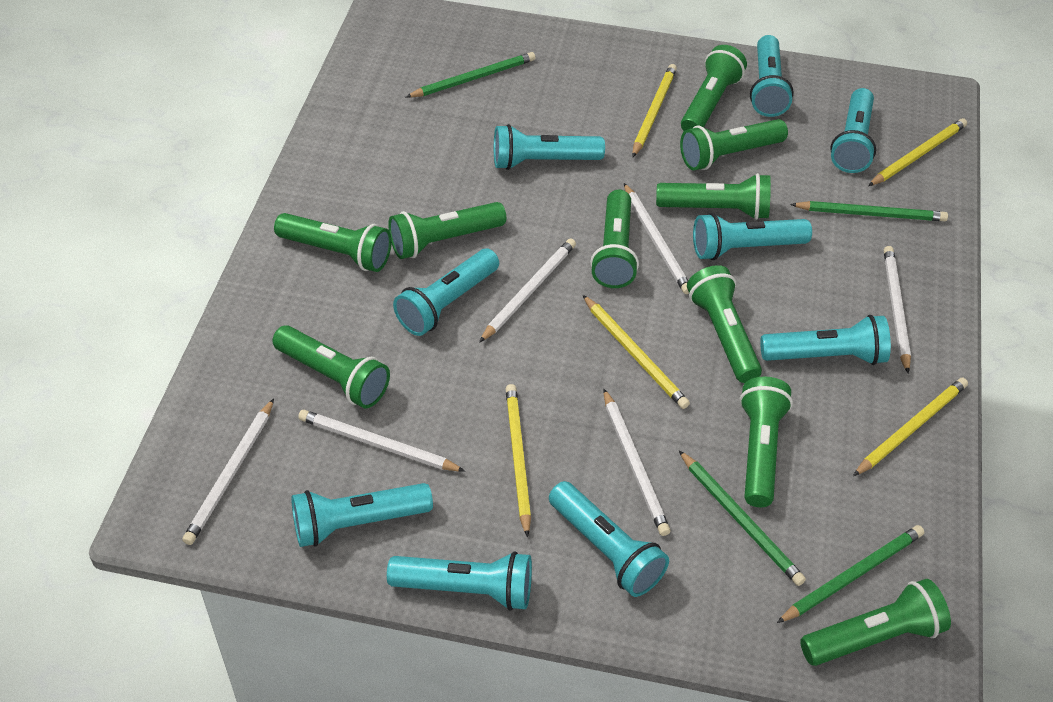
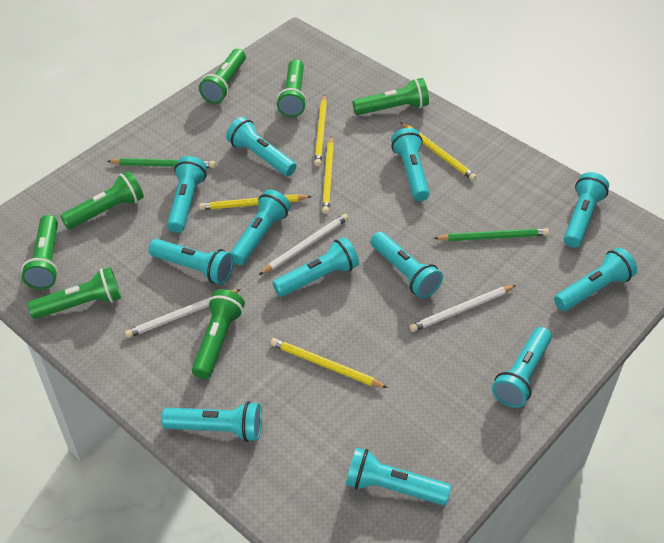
green flashlight: [273,325,390,408] [274,213,392,272] [388,202,506,259] [590,190,639,288] [656,173,771,220] [680,119,788,171] [681,45,747,131] [687,265,762,383] [739,377,793,507] [800,579,951,666] = 10 -> [21,215,58,290] [27,267,121,319] [60,171,144,230] [192,289,245,379] [199,49,246,104] [276,59,307,117] [353,78,429,115] = 7
green pencil: [406,52,535,98] [679,450,806,586] [777,525,924,623] [790,201,948,221] = 4 -> [107,158,215,168] [434,228,549,241] = 2
turquoise flashlight: [291,483,433,547] [387,551,532,610] [393,249,499,336] [494,124,605,170] [549,481,669,597] [693,213,812,260] [750,35,794,117] [760,315,891,365] [830,88,876,173] = 9 -> [148,239,234,284] [161,401,262,442] [167,156,207,233] [226,117,296,176] [230,189,291,265] [273,237,359,297] [346,447,451,505] [371,232,443,298] [391,128,430,201] [492,327,552,408] [554,248,637,311] [564,172,609,248] = 12
white pencil: [182,398,274,545] [298,410,465,471] [479,238,576,343] [603,389,670,536] [624,183,689,294] [884,246,911,373] = 6 -> [125,289,241,338] [259,214,349,275] [409,285,516,332] = 3

